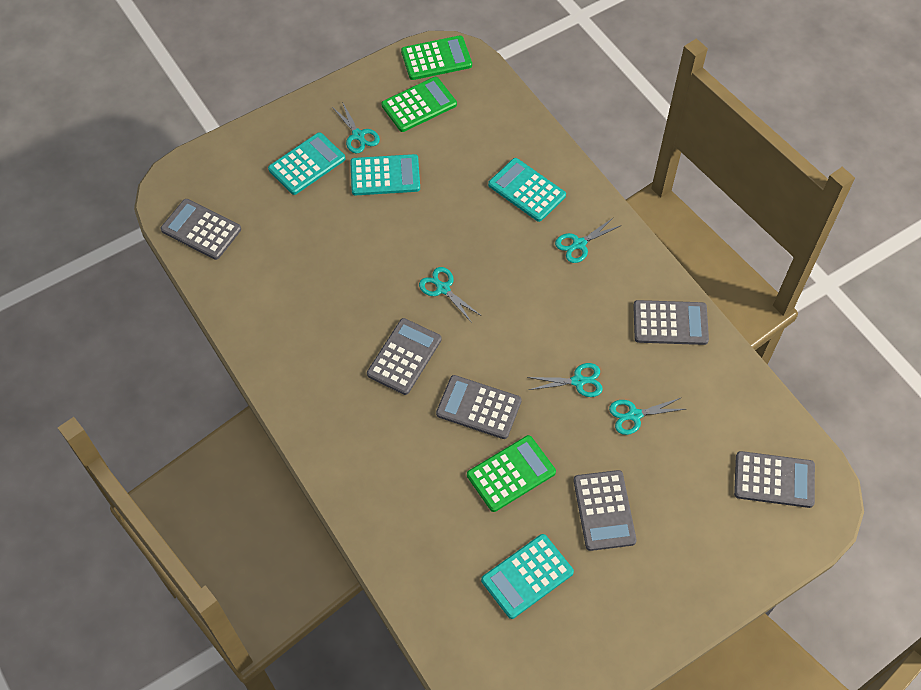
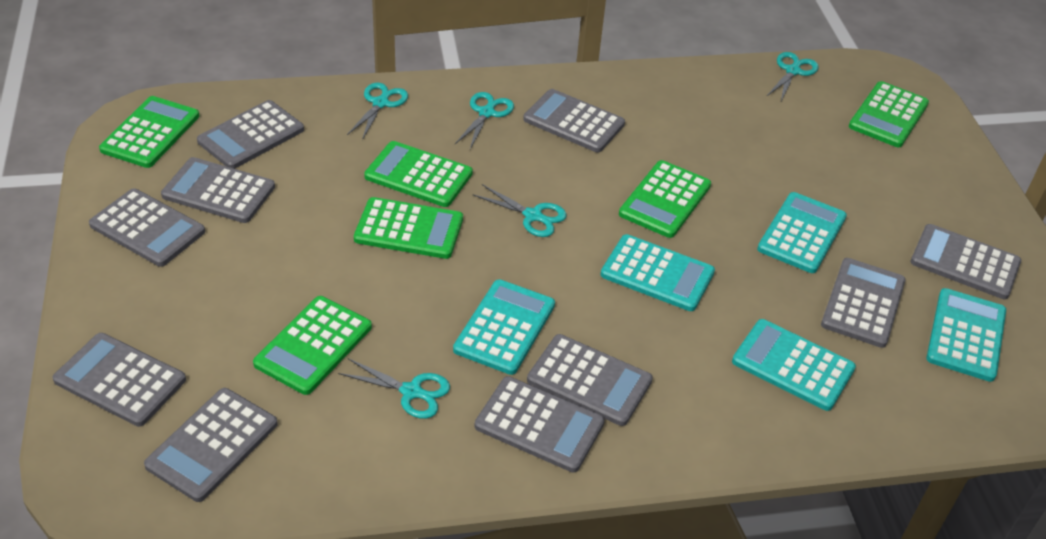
green calculator: [381,77,457,132] [401,36,472,80] [467,435,556,512] = 3 -> [99,96,199,168] [253,296,372,395] [354,197,463,259] [364,141,473,207] [619,160,711,238] [849,81,929,147] = 6
grey calculator: [161,199,241,260] [367,318,442,395] [436,375,522,439] [574,470,637,551] [633,300,709,345] [734,451,815,508] = 6 -> [52,333,186,427] [89,188,205,267] [144,388,278,502] [161,157,275,223] [197,100,304,169] [475,376,605,472] [523,89,625,152] [527,334,653,426] [821,258,906,348] [910,224,1021,299] = 10
turquoise calculator: [268,132,345,195] [350,154,420,195] [481,534,574,619] [488,158,566,222] = 4 -> [453,279,555,375] [601,234,715,311] [732,319,856,411] [757,192,847,273] [926,288,1006,382] = 5

